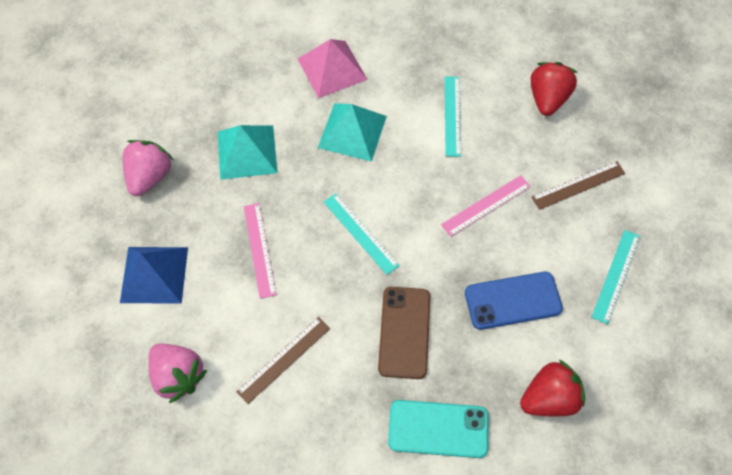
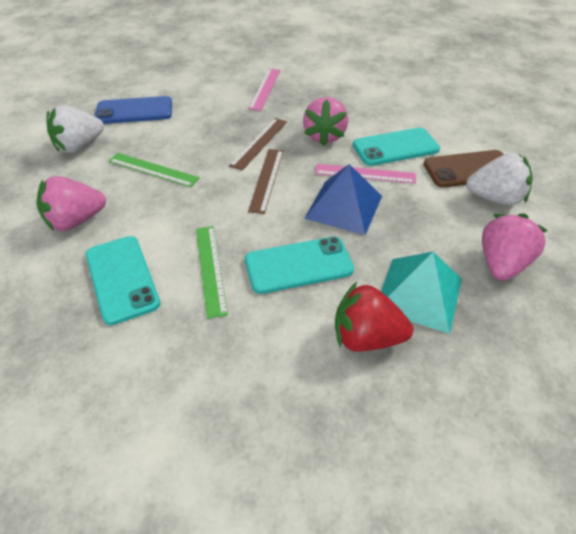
green ruler: none = 0 -> [108,153,200,187] [196,226,228,319] = 2
pink pyramid: [298,39,368,98] = 1 -> none = 0
pink strawberry: [122,140,174,196] [148,343,207,403] = 2 -> [37,176,106,231] [303,97,348,146] [482,214,548,281] = 3
red strawberry: [520,359,585,416] [531,62,577,116] = 2 -> [335,282,413,352] = 1
turquoise phone: [388,400,489,458] = 1 -> [86,236,160,325] [245,237,354,294] [353,128,440,166] = 3
turquoise pyramid: [218,125,278,180] [318,103,387,162] = 2 -> [381,252,462,334] = 1
turquoise ruler: [324,193,400,275] [445,76,461,157] [592,230,640,324] = 3 -> none = 0
white strawberry: none = 0 -> [46,105,104,153] [466,153,533,206] = 2

